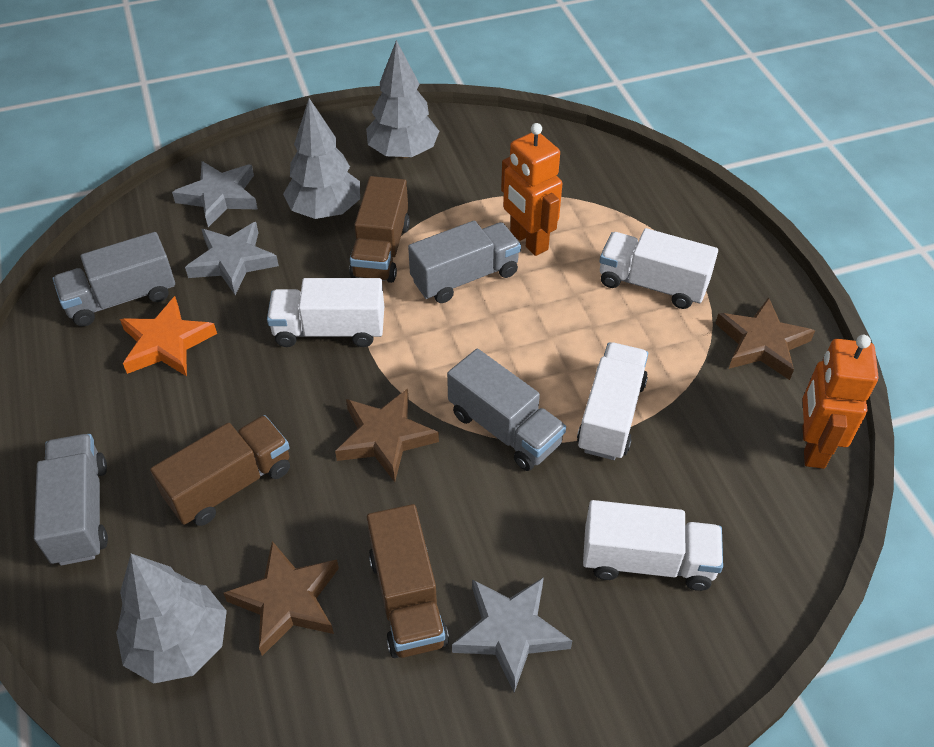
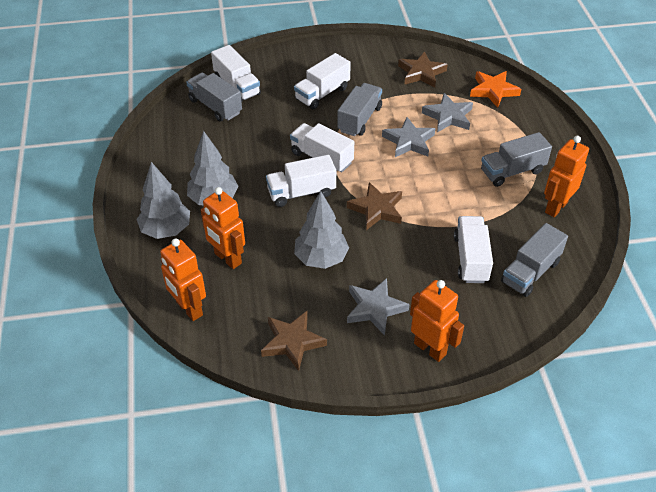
brown truck: [150,415,290,526] [349,176,410,283] [367,504,449,658] = 3 -> none = 0
orange robot: [501,123,562,256] [802,335,878,469] = 2 -> [160,238,206,321] [201,187,245,269] [410,280,464,362] [544,136,589,217] = 4
white truck: [267,278,384,347] [577,342,648,460] [583,500,723,591] [599,228,718,309] = 4 -> [211,45,261,102] [266,155,336,207] [290,123,354,173] [294,53,351,109] [454,216,493,283] = 5

